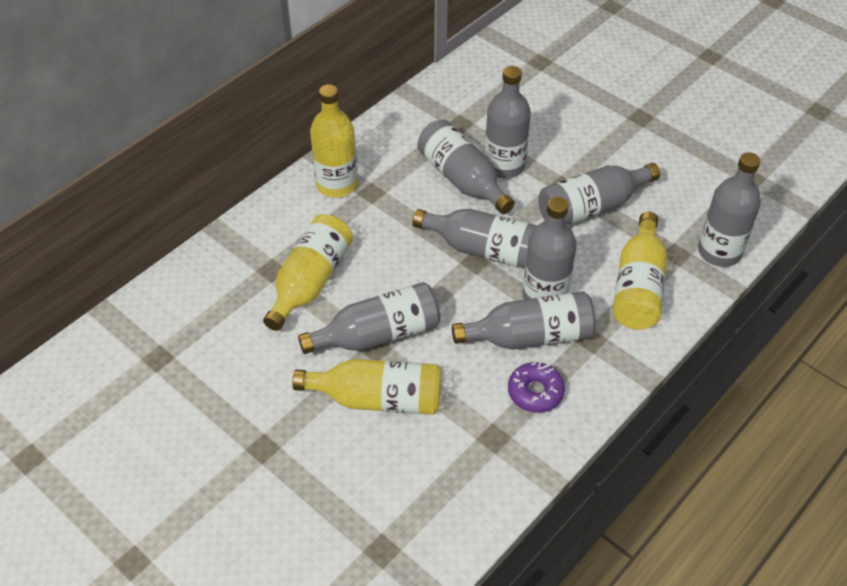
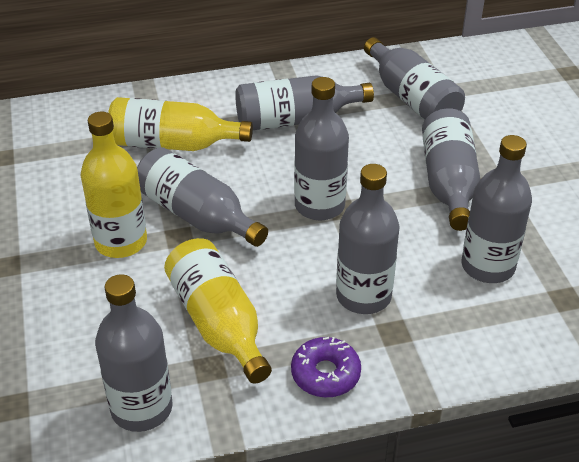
yellow bottle: [263,214,353,331] [292,359,441,415] [310,84,358,198] [613,212,667,329] = 4 -> [81,112,147,258] [108,97,253,151] [164,238,272,384] = 3

